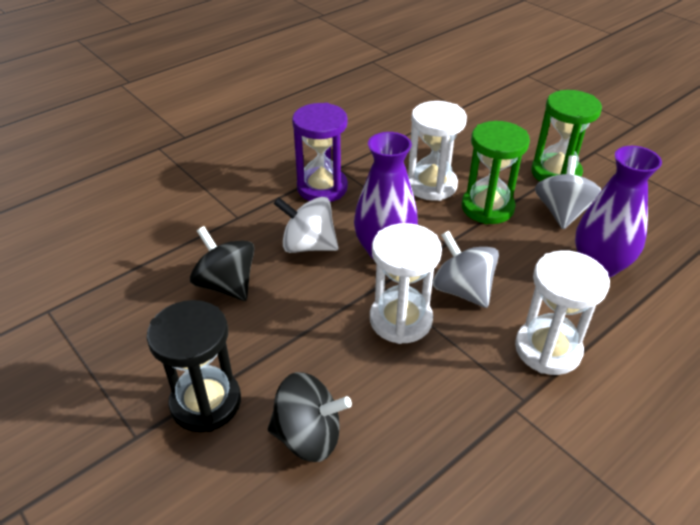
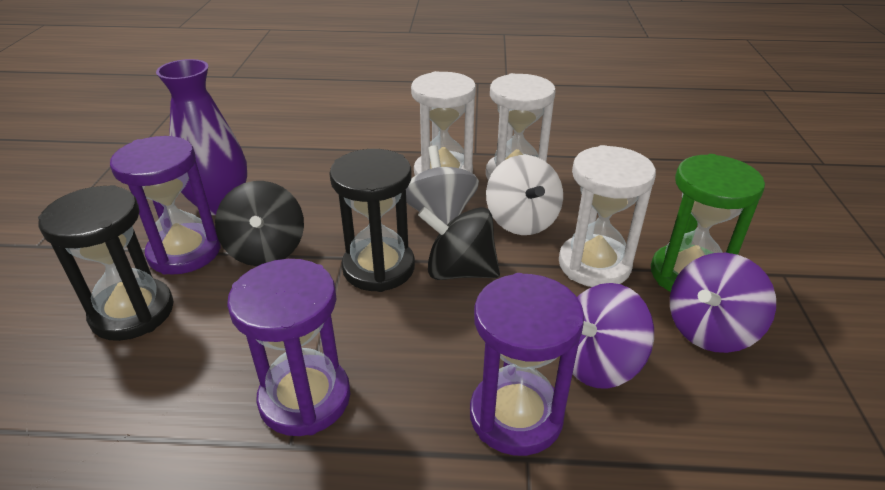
black hourglass: [147,300,241,432] = 1 -> [38,185,174,341] [329,149,415,292] = 2
green hourglass: [462,121,530,224] [531,90,602,181] = 2 -> [651,154,765,292] = 1
grey spinning top: [433,231,499,308] [535,155,601,229] = 2 -> [406,145,479,225] = 1
purple hourglass: [292,103,348,202] = 1 -> [110,136,221,275] [227,259,350,436] [470,273,584,456] = 3
purple spinning top: none = 0 -> [573,283,654,389] [670,253,776,353] = 2
purple vase: [354,132,418,259] [575,146,662,278] = 2 -> [156,59,247,215] = 1

